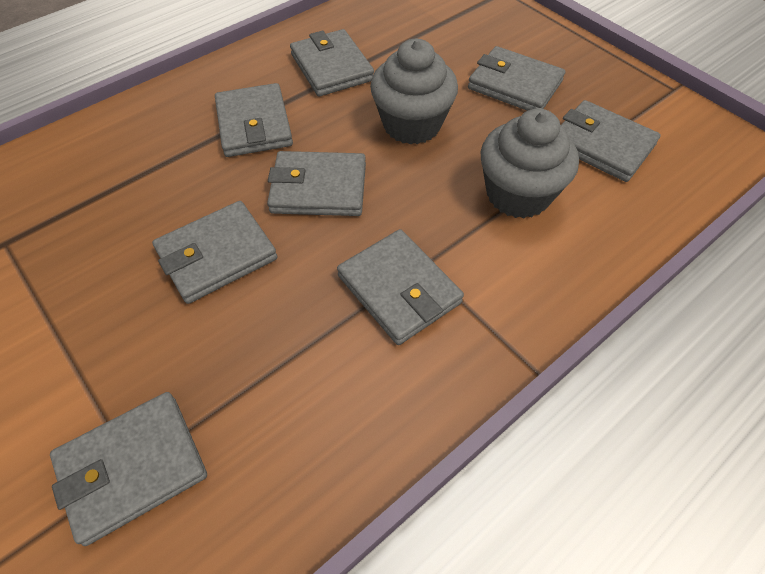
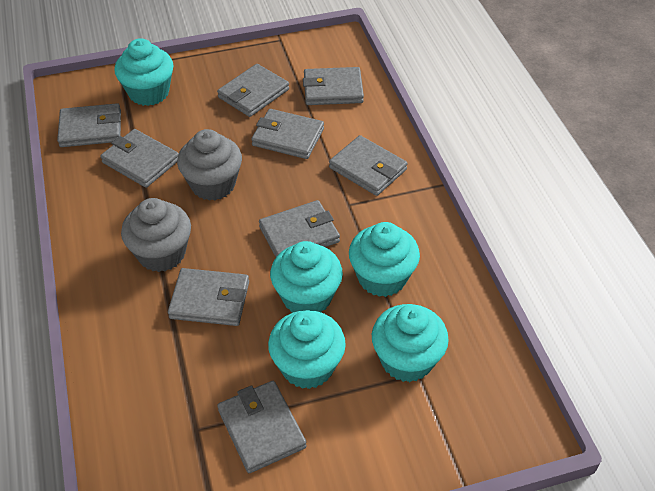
grey wallet: [50,392,207,546] [152,201,277,304] [215,83,293,157] [267,151,366,216] [290,29,374,97] [337,229,464,345] [468,46,565,111] [561,100,661,182] = 8 -> [57,103,121,147] [101,129,179,188] [168,268,249,326] [217,64,289,117] [217,381,307,473] [251,109,324,159] [259,200,340,257] [303,67,364,105] [329,135,408,196] = 9
turquoise cupcake: none = 0 -> [114,38,174,106] [268,310,346,389] [270,241,343,312] [349,222,420,297] [372,304,449,382] = 5

